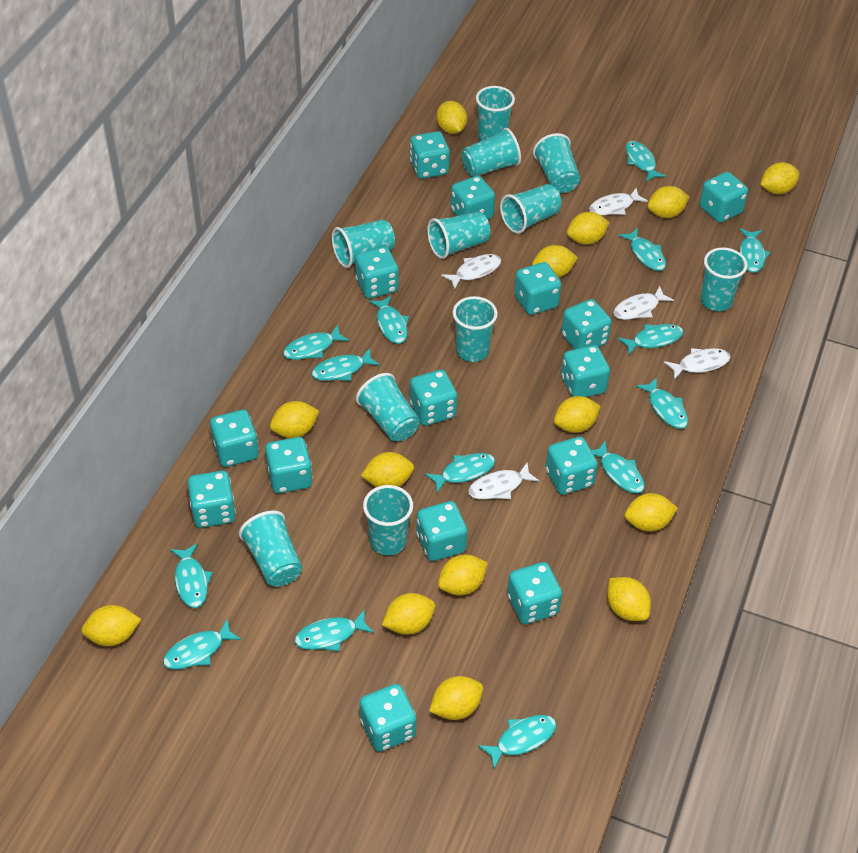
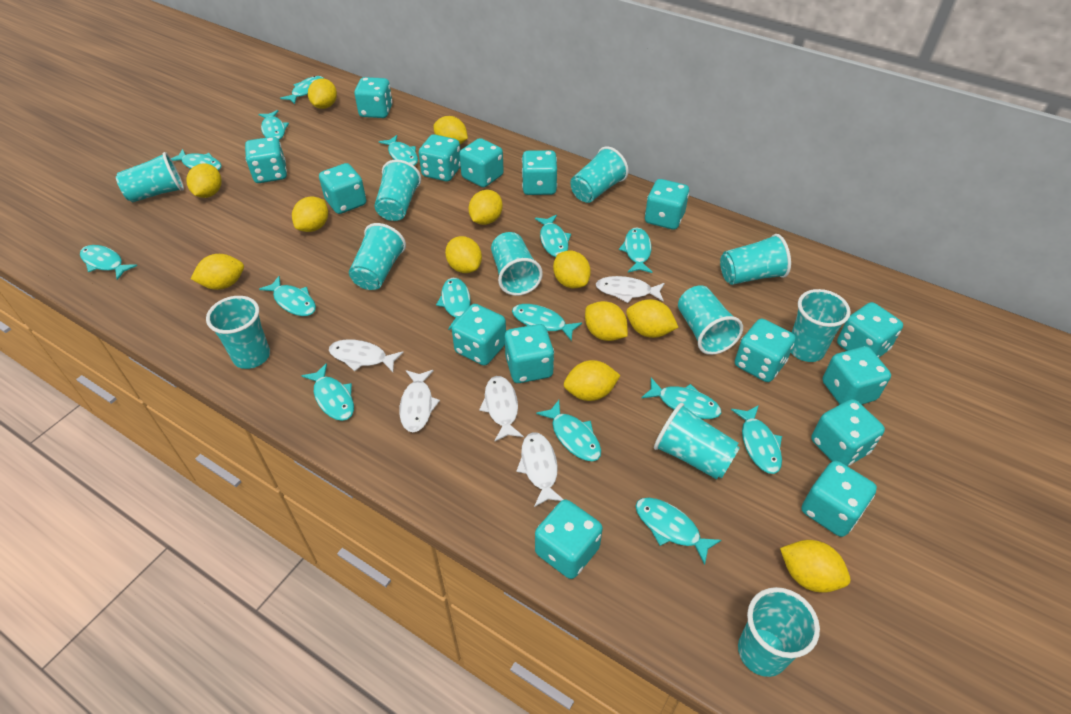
turquoise fish: [163,618,241,669] [170,544,213,608] [283,325,349,360] [294,609,374,651] [311,348,380,381] [369,296,409,344] [425,453,495,493] [478,715,557,769] [591,440,645,493] [618,228,666,271] [618,324,684,355] [626,141,666,182] [636,377,689,429] [739,228,771,273] = 14 -> [80,245,137,280] [171,149,222,170] [258,110,289,140] [259,276,316,316] [280,76,323,104] [301,363,354,421] [379,135,418,165] [436,278,471,330] [512,304,582,341] [535,215,571,257] [536,400,601,461] [619,227,652,273] [636,498,721,565] [641,378,721,419] [731,405,782,474] = 15
yellow lemon: [81,605,141,646] [270,401,319,438] [361,452,414,487] [382,593,435,635] [429,676,483,720] [436,101,467,134] [438,554,488,596] [532,245,578,278] [554,396,601,433] [567,212,610,245] [607,577,651,621] [625,493,678,532] [647,186,689,218] [761,162,799,194] = 14 -> [186,163,222,198] [191,254,244,290] [292,196,328,232] [308,78,337,109] [433,116,468,144] [445,236,482,273] [468,190,503,225] [553,251,591,288] [564,360,620,401] [585,301,628,341] [626,299,679,338] [780,540,850,593] = 12

